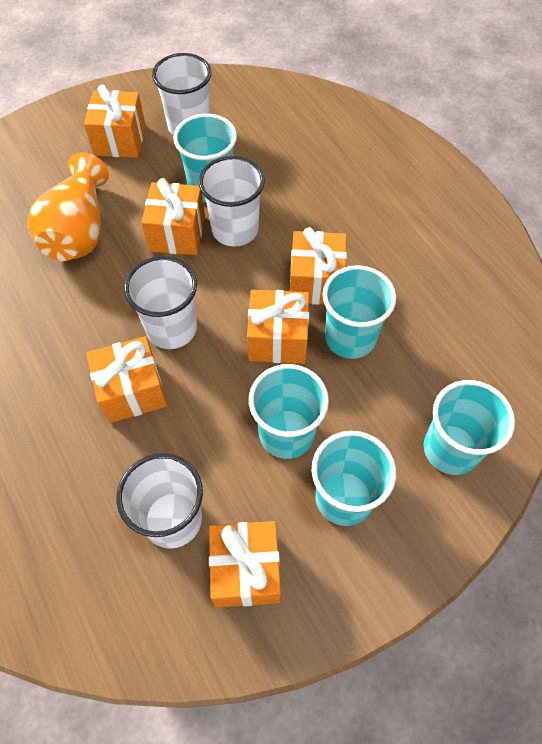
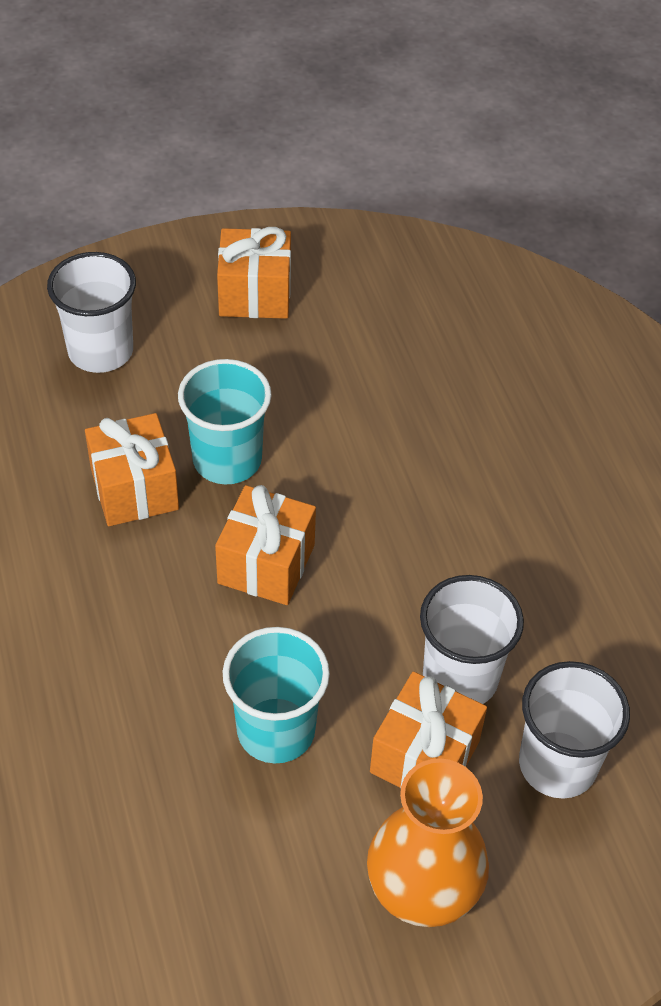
orange gift: [84,85,145,158] [86,336,167,423] [142,178,205,255] [209,521,281,607] [247,290,309,364] [290,227,347,305] = 6 -> [85,413,179,526] [215,485,316,605] [217,227,291,319] [370,672,487,788] = 4
turquoise cup: [173,114,237,202] [249,364,329,459] [312,431,396,526] [323,265,396,359] [424,380,515,475] = 5 -> [178,359,272,484] [223,627,330,763] = 2
white cup: [116,453,203,549] [124,256,197,349] [152,53,211,136] [198,156,265,247] = 4 -> [47,252,136,373] [420,575,524,704] [519,661,630,799] = 3

